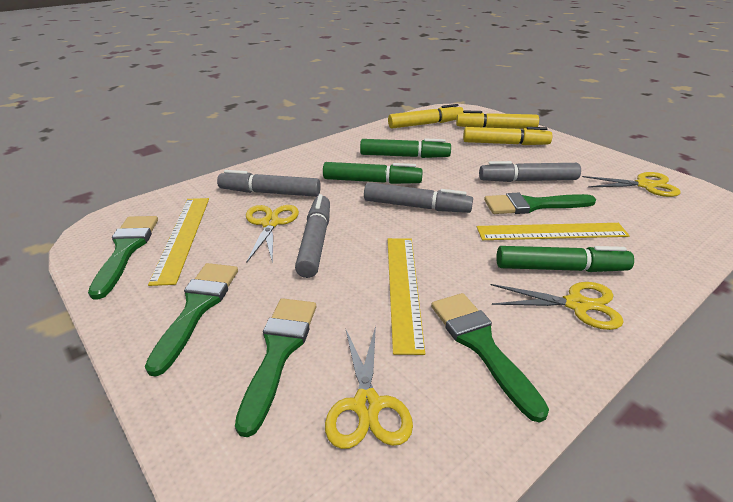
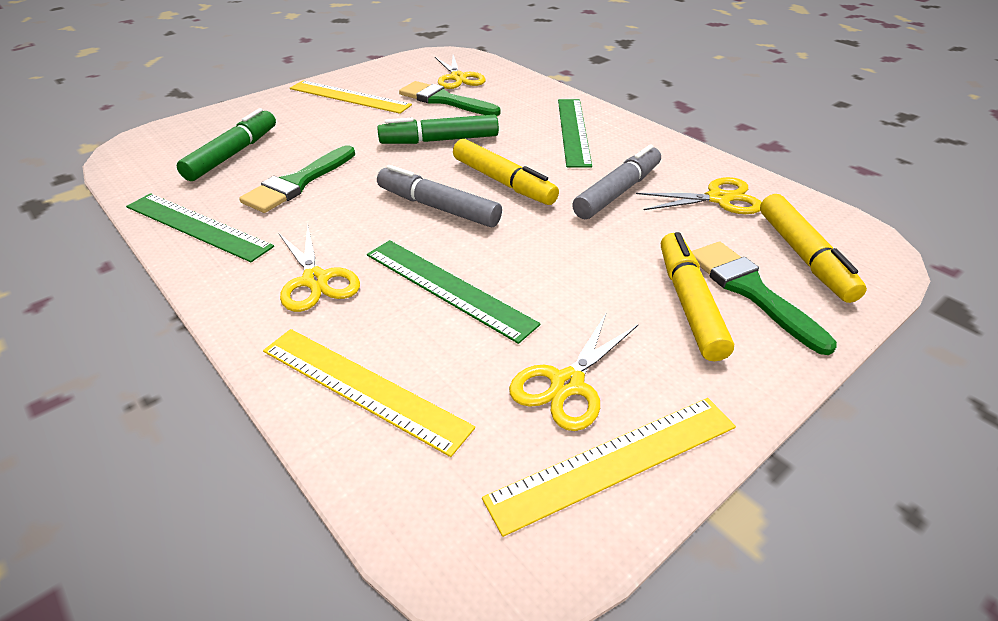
green brush: [88,216,158,300] [145,263,238,376] [235,298,316,437] [431,293,549,423] [484,193,596,214] = 5 -> [239,145,355,213] [399,81,501,116] [692,242,837,355] = 3
green marker: [323,162,423,184] [360,139,451,158] [496,246,634,272] = 3 -> [177,108,276,181] [377,115,499,144] = 2
green ruler: none = 0 -> [126,193,274,262] [367,240,541,344] [558,99,592,168] = 3
grey marker: [217,170,321,197] [295,194,330,278] [364,182,473,213] [479,161,581,182] = 4 -> [377,165,502,227] [572,145,661,219] = 2

